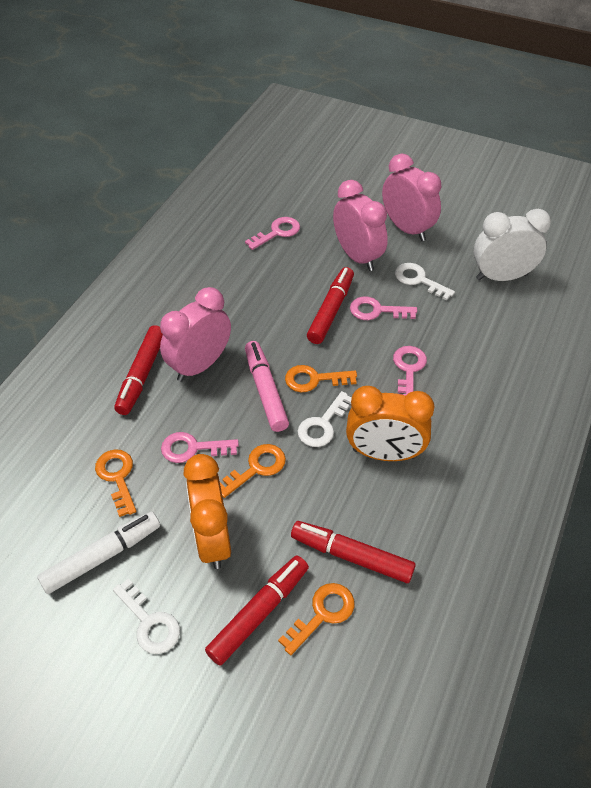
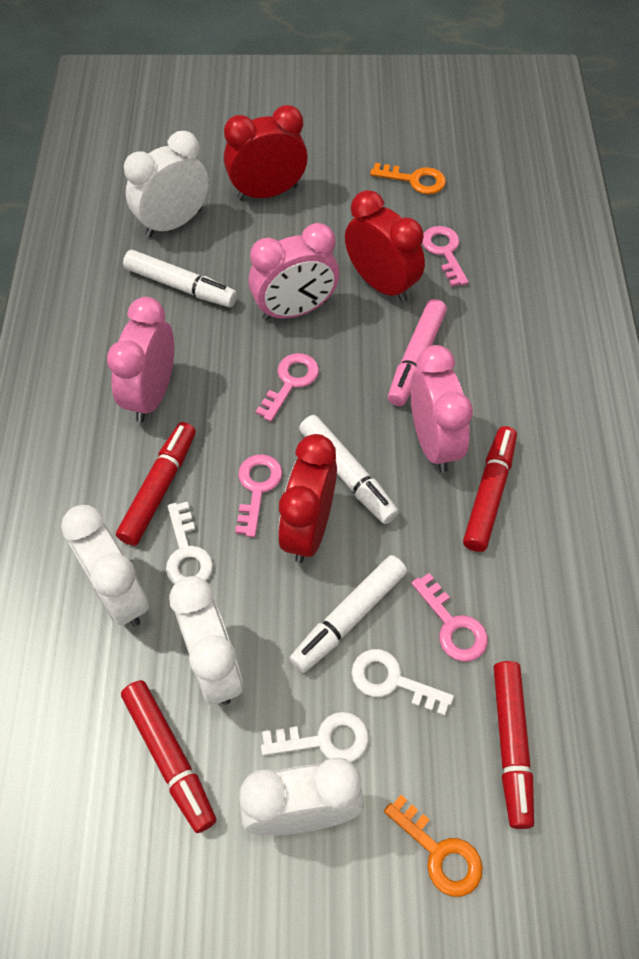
orange clock: [184,454,231,569] [346,386,434,461] = 2 -> none = 0
orange key: [95,449,137,517] [220,444,286,498] [278,583,354,655] [285,365,357,392] = 4 -> [370,163,446,194] [384,795,483,897] = 2
red clock: none = 0 -> [224,105,308,200] [278,434,337,563] [345,190,425,302] = 3
white clock: [473,209,551,281] = 1 -> [61,505,149,627] [124,131,209,237] [169,576,243,705] [239,757,364,836] = 4
white marker: [37,512,160,594] = 1 -> [123,250,237,307] [289,555,407,673] [299,415,399,524] = 3

